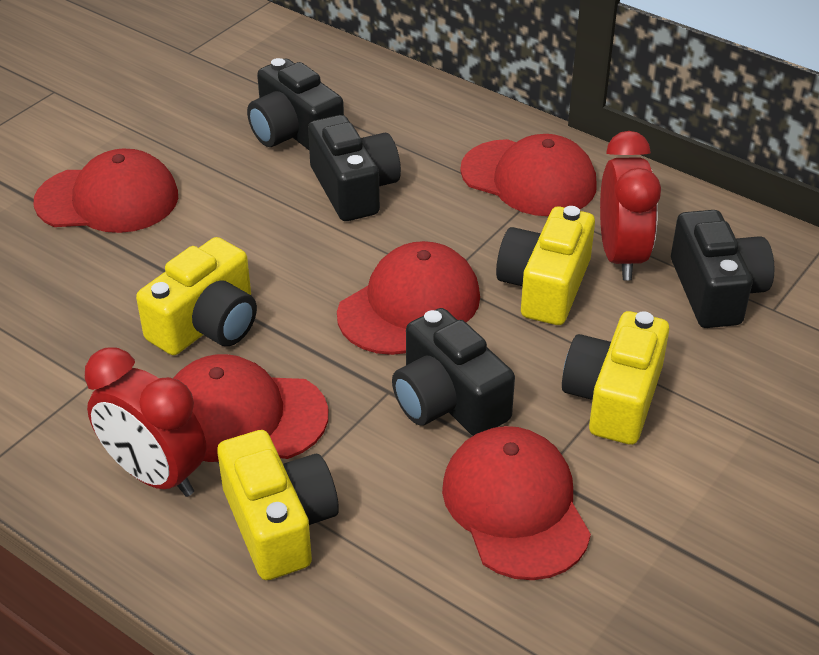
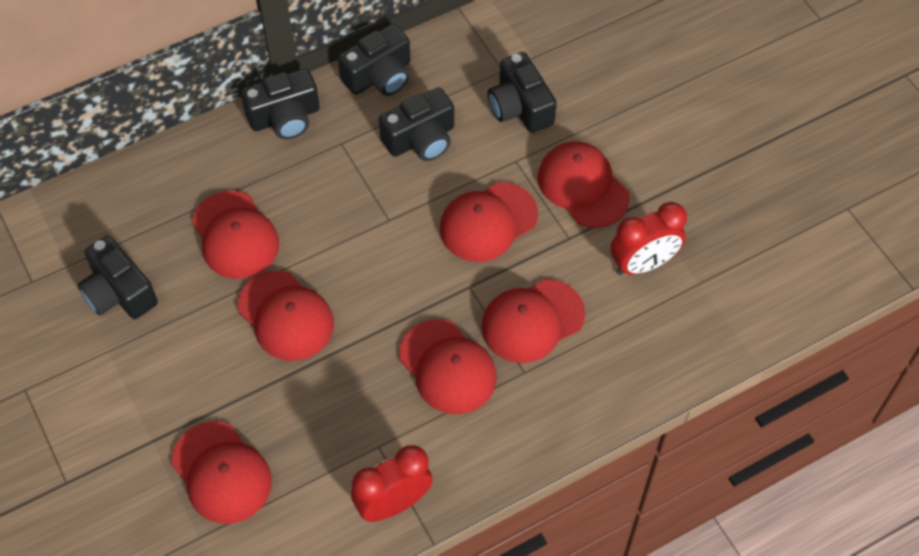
black camera: [247,58,344,150] [308,115,401,221] [392,308,515,436] [671,210,775,328] = 4 -> [77,236,158,319] [241,69,320,139] [338,24,410,96] [379,88,454,161] [488,52,557,133] = 5
red cap: [34,149,178,233] [173,354,328,462] [337,241,480,355] [442,426,591,580] [460,134,596,216] = 5 -> [171,421,272,524] [192,191,279,279] [237,271,334,361] [399,319,497,414] [440,182,538,262] [481,279,585,363] [538,142,630,228] = 7
yellow camera: [136,237,257,355] [217,430,339,580] [496,206,595,325] [562,311,669,445] = 4 -> none = 0

